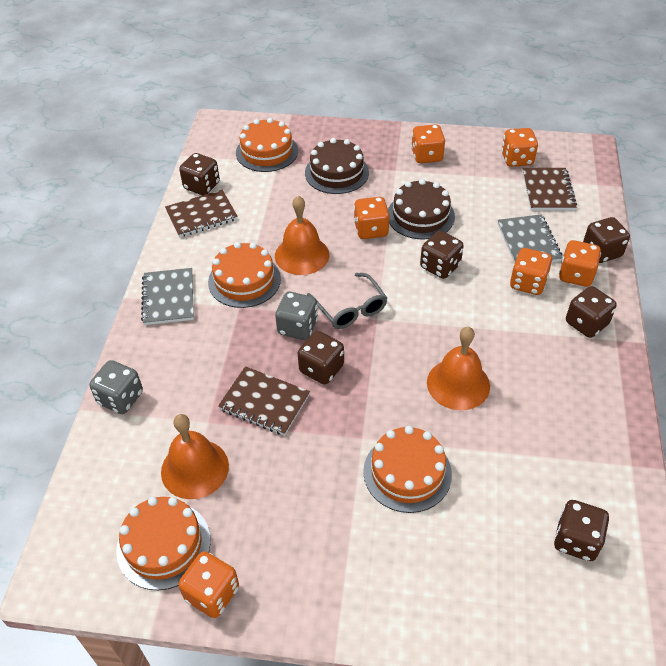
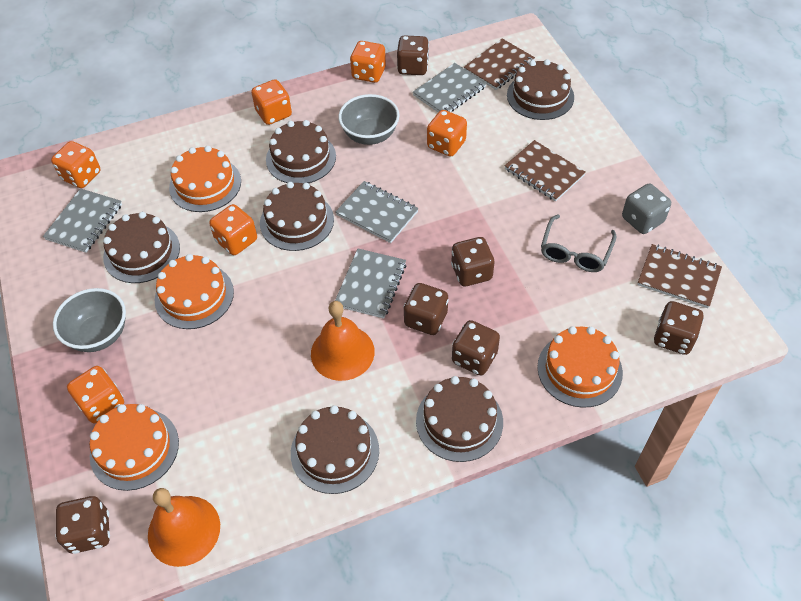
brown cake: [305,138,369,194] [388,179,455,239] = 2 -> [103,212,180,283] [260,182,334,251] [266,120,336,183] [291,405,379,494] [416,376,503,462] [507,59,574,120] = 6
grey bowl: none = 0 -> [53,288,126,352] [338,94,400,145] = 2
grey dice: [89,360,143,414] [275,292,318,340] = 2 -> [622,184,671,234] = 1
grey notebook: [141,268,194,325] [498,214,563,263] = 2 -> [43,188,122,253] [335,181,419,243] [335,249,406,319] [413,63,486,112] = 4
orange bell: [161,414,229,499] [275,196,329,275] [427,327,490,410] = 3 -> [148,488,220,567] [311,301,375,381] = 2

